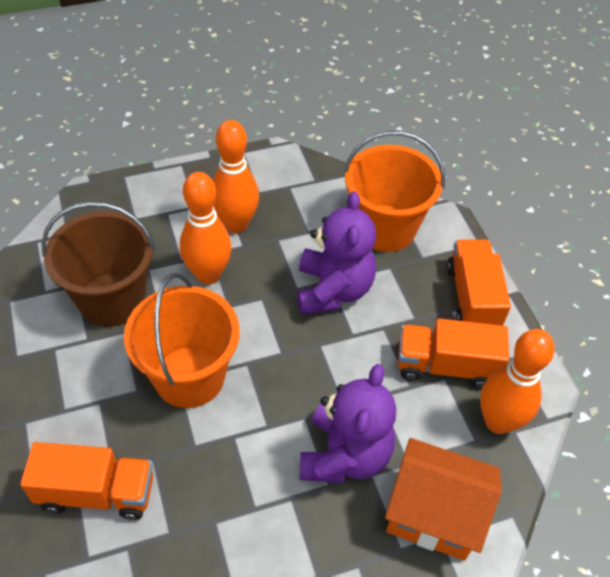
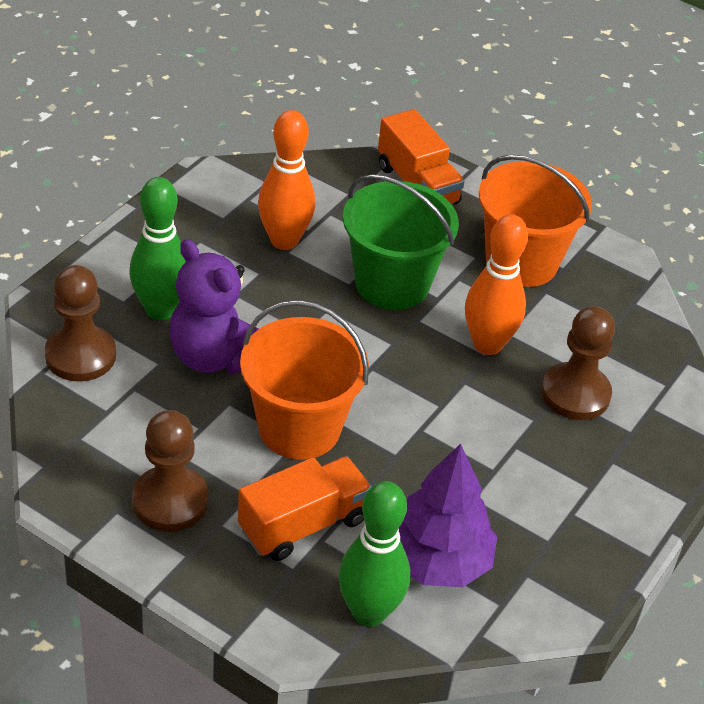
brown bucket: [41,201,155,327] = 1 -> none = 0
brown pawn: none = 0 -> [45,265,116,382] [132,410,209,532] [541,306,615,420] = 3
green bowling pin: none = 0 -> [129,177,186,320] [338,481,410,627] = 2
green bucket: none = 0 -> [343,174,459,310] = 1
orange bowling pin: [180,172,232,284] [213,120,259,233] [480,329,555,434] = 3 -> [258,110,315,250] [465,214,528,355] = 2
orange house: [385,438,502,561] = 1 -> none = 0
orange truck: [20,442,153,520] [398,318,509,389] [447,240,511,326] = 3 -> [238,456,372,561] [378,109,465,204] = 2
purple teddy bear: [297,191,376,315] [300,364,396,483] = 2 -> [169,239,258,374] = 1
purple tree: none = 0 -> [399,444,497,587] = 1

